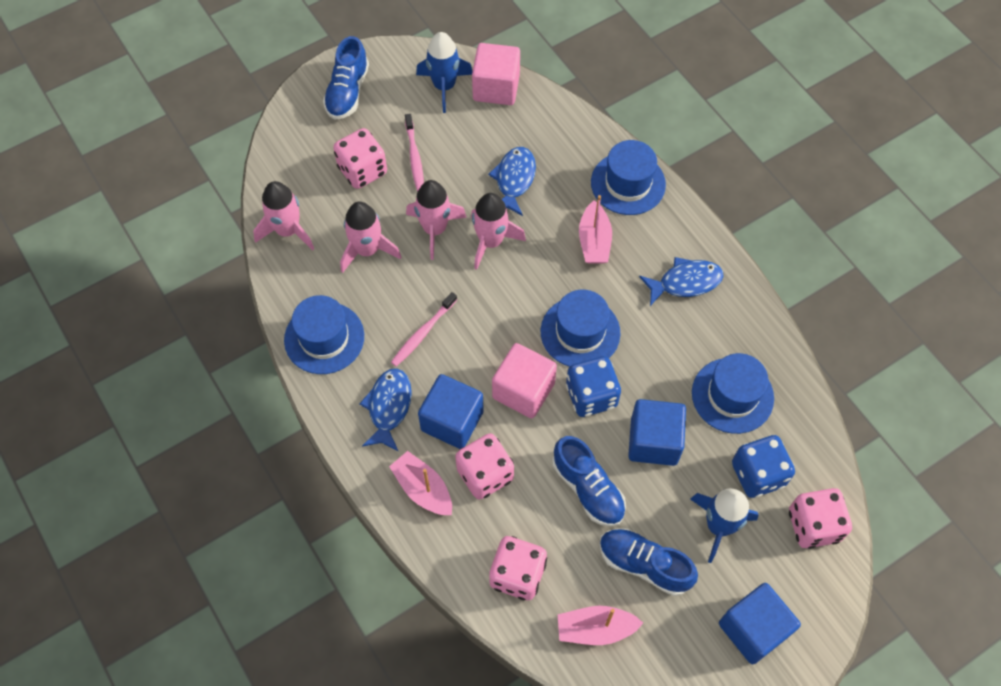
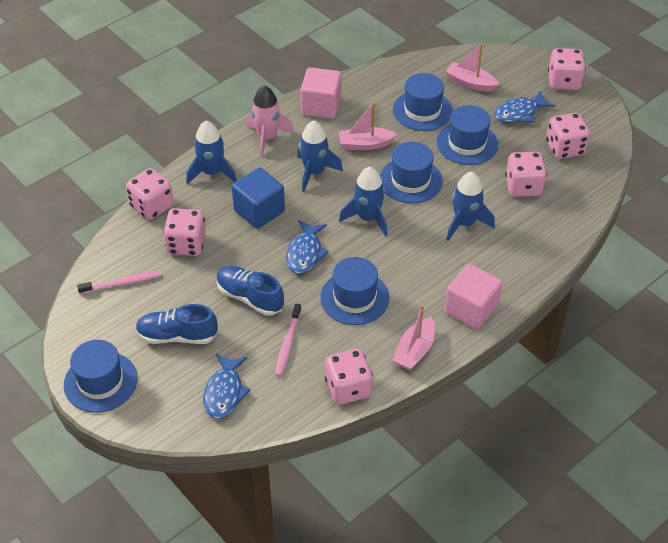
blue cube: [418,374,484,449] [628,399,686,466] [719,583,801,664] = 3 -> [232,167,285,229] = 1
blue dice: [566,356,621,417] [732,435,795,498] = 2 -> none = 0
blue hat: [284,295,364,374] [541,290,621,367] [591,140,666,215] [692,353,774,434] = 4 -> [64,340,138,413] [320,257,389,325] [380,142,443,204] [393,73,453,131] [436,105,498,165] = 5
blue rocket: [416,32,473,113] [690,489,758,563] = 2 -> [186,121,237,184] [297,121,343,192] [339,167,388,237] [446,172,495,241] = 4
blue shoe: [323,36,369,120] [553,436,626,527] [600,528,698,596] = 3 -> [136,304,218,344] [217,266,284,316] = 2
pink dice: [333,128,387,189] [455,433,514,500] [489,536,547,600] [789,488,852,549] = 4 -> [126,168,174,220] [163,208,206,256] [325,349,373,405] [505,152,547,197] [546,113,590,159] [548,48,586,90] = 6
pink rocket: [253,181,314,251] [340,202,401,273] [406,180,467,260] [471,193,526,270] = 4 -> [247,85,294,157] = 1

